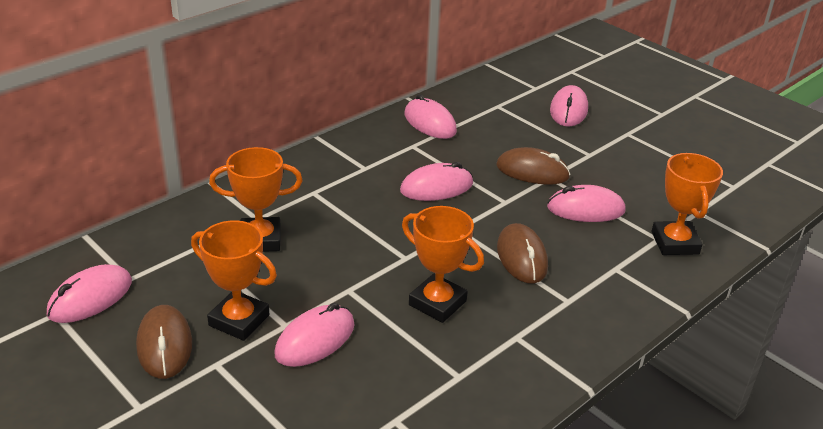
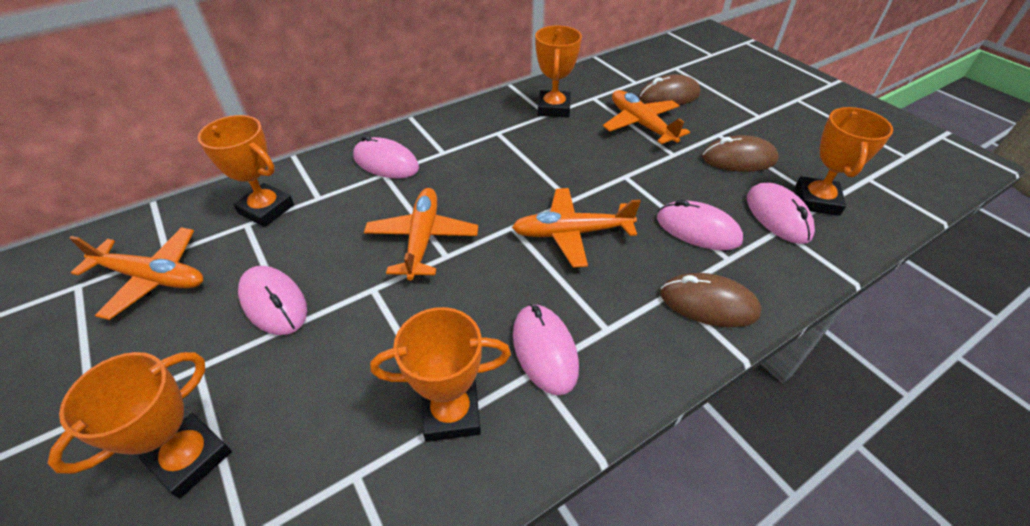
orange plane: none = 0 -> [69,227,204,320] [364,188,478,281] [512,188,641,268] [603,90,690,144] = 4
orange trophy: [191,220,277,341] [209,147,303,252] [402,206,484,323] [651,153,723,255] = 4 -> [48,352,232,499] [198,115,294,227] [370,307,511,442] [535,26,582,117] [795,107,893,216] = 5
pink mouse: [47,264,132,323] [274,303,355,367] [400,162,473,201] [405,94,457,139] [547,185,626,222] [550,85,588,127] = 6 -> [238,266,307,335] [353,135,419,179] [513,304,579,395] [657,199,743,250] [747,183,815,244] = 5

